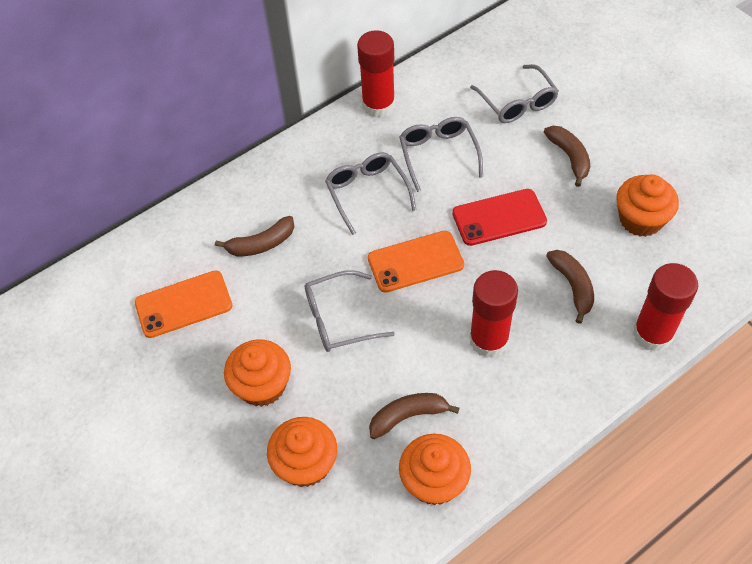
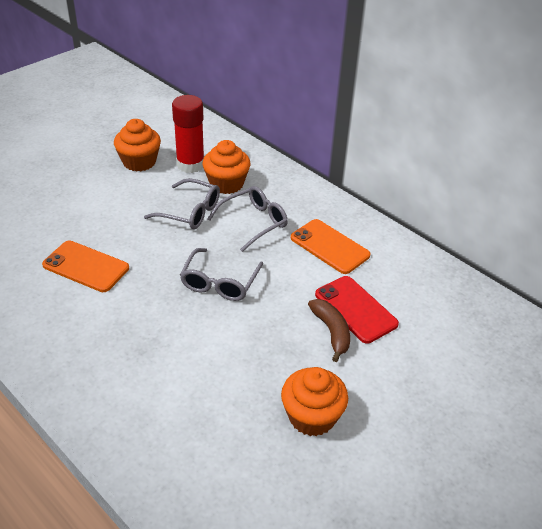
brown banana: [215,216,295,257] [369,393,459,439] [544,126,590,187] [546,250,594,324] = 4 -> [308,299,350,362] = 1
grey glasses: [305,270,395,352] [325,152,416,235] [399,117,483,192] [470,64,559,123] = 4 -> [144,178,220,229] [180,248,263,301] [207,186,288,252] = 3
orange cupcake: [224,339,291,407] [267,417,337,487] [399,434,471,505] [616,175,679,237] = 4 -> [114,119,161,171] [203,140,251,194] [281,367,348,436] = 3
red glue stick: [357,30,395,118] [469,270,518,358] [633,263,698,352] = 3 -> [172,95,204,173] = 1

